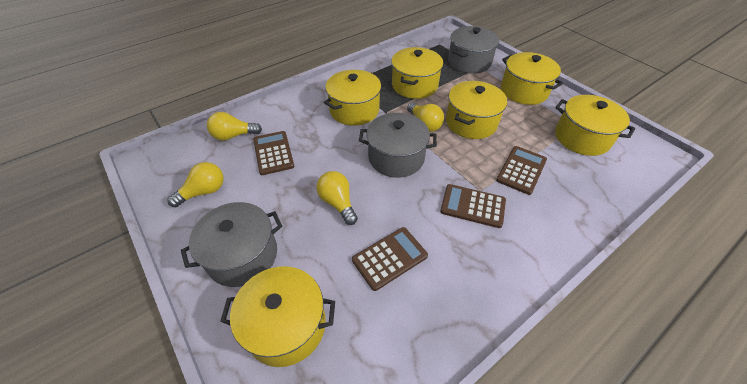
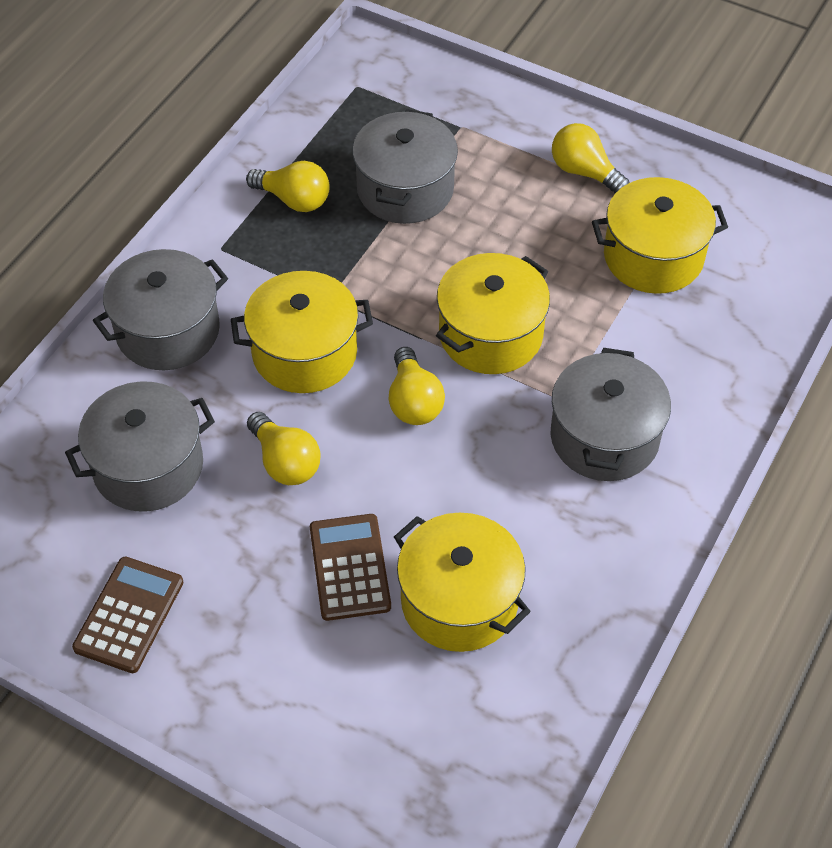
brown calculator: [253,131,294,175] [352,227,428,291] [440,184,506,228] [496,146,547,195] = 4 -> [72,557,184,673] [310,514,391,621] = 2
grey pot: [181,202,282,287] [359,113,437,178] [448,26,499,74] = 3 -> [65,381,215,512] [93,249,228,370] [352,109,458,224] [551,348,671,481] = 4
yellow pot: [220,266,335,367] [324,70,381,126] [391,47,443,99] [446,81,507,139] [501,52,563,105] [555,95,635,156] = 6 -> [231,271,373,393] [394,513,531,652] [436,253,550,374] [592,177,728,294] = 4

